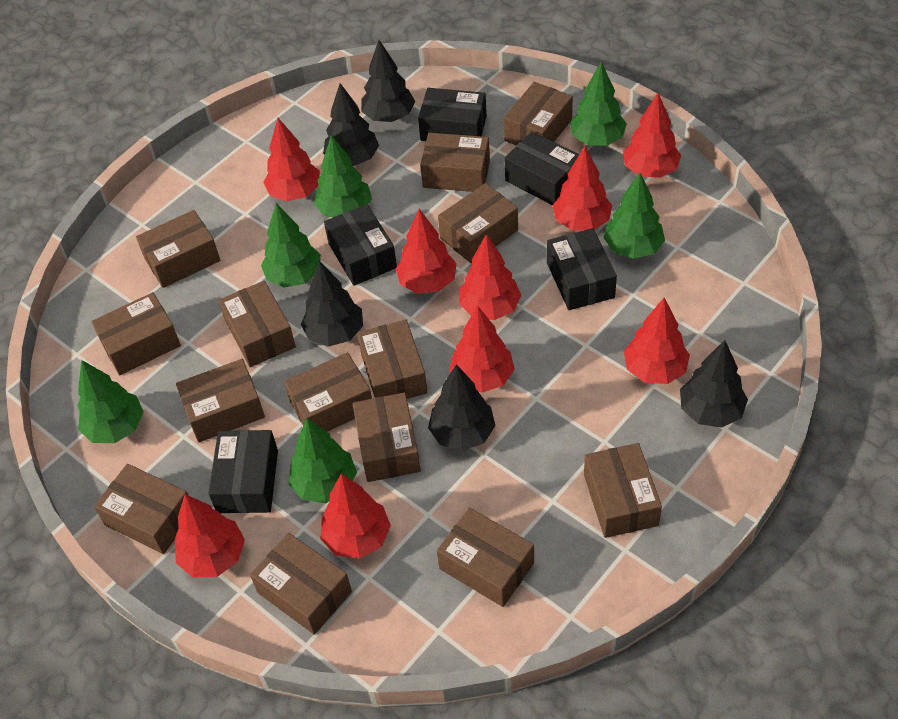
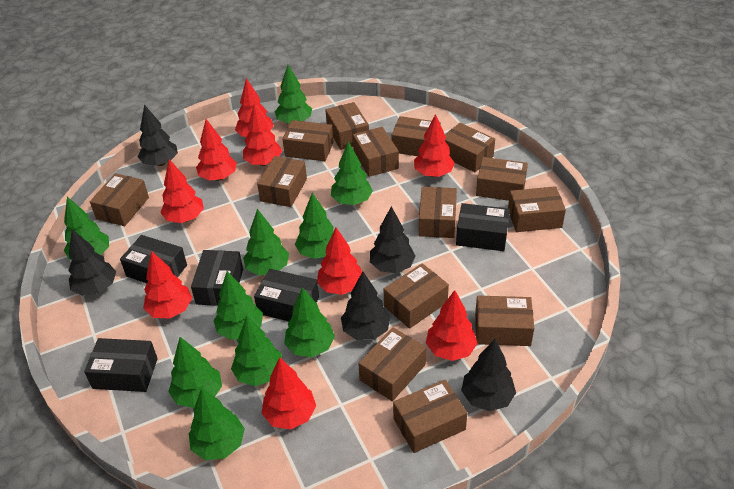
green tree: [77,360,144,443] [261,203,321,288] [289,418,357,503] [314,135,372,217] [570,62,627,146] [604,172,665,259] = 6 -> [64,197,109,260] [168,337,222,408] [189,388,245,460] [213,271,263,340] [231,315,282,386] [243,209,289,275] [275,65,312,123] [284,287,335,357] [295,193,334,259] [331,141,373,205] = 10

